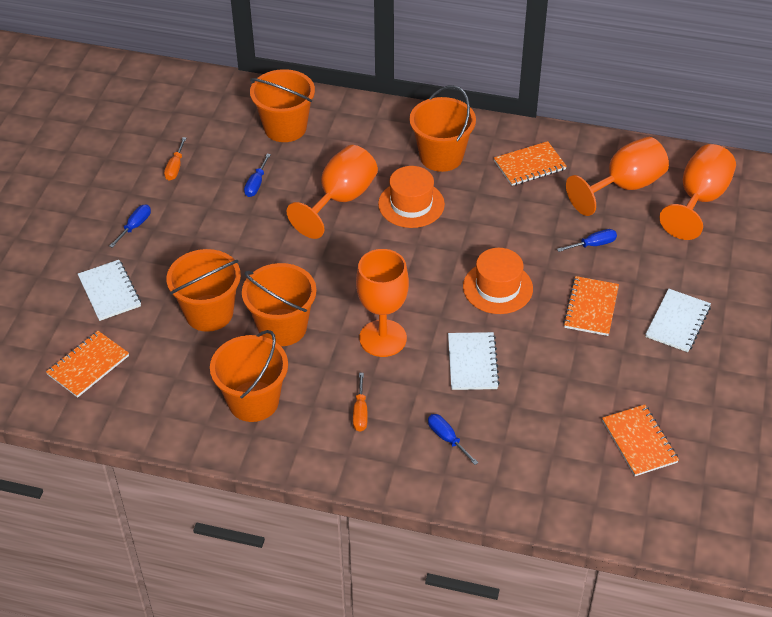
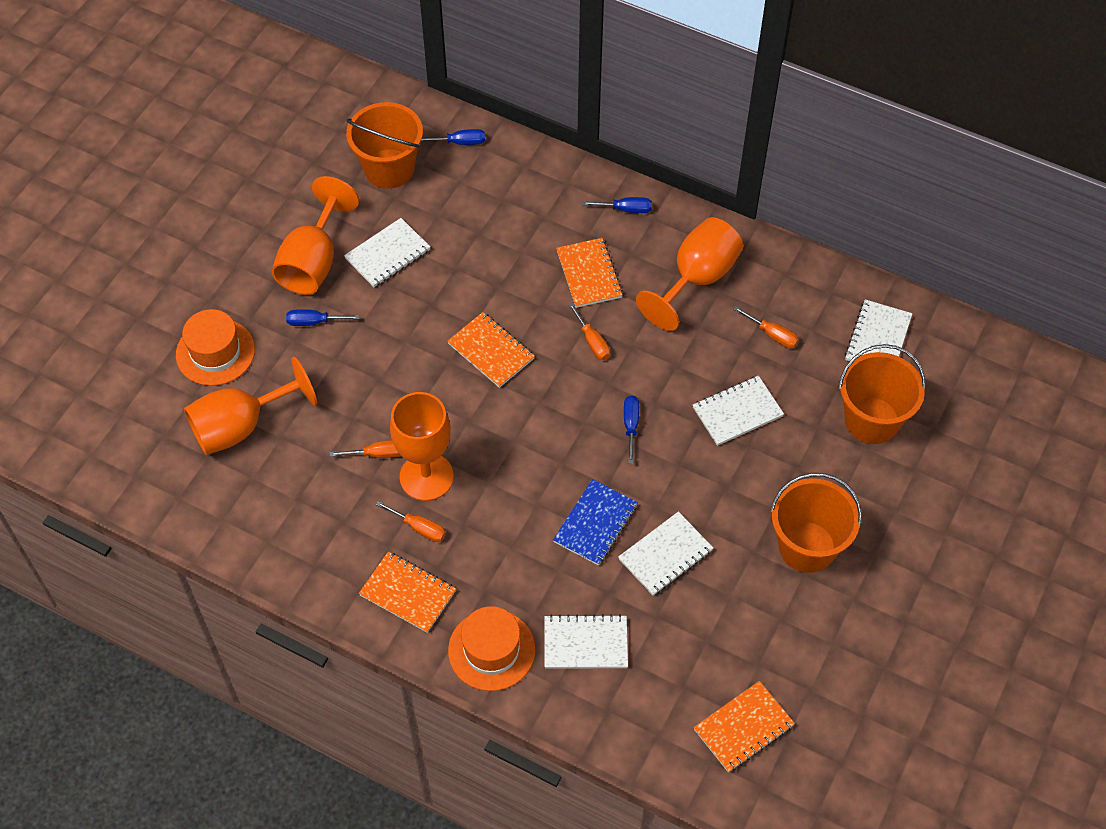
blue notebook: none = 0 -> [553,479,638,566] = 1
orange bucket: [167,249,241,332] [210,330,288,422] [242,263,317,346] [250,69,315,142] [409,85,476,172] = 5 -> [346,102,423,189] [770,473,862,573] [838,344,926,444] = 3
orange screwdriver: [164,137,186,181] [353,373,368,431] = 2 -> [329,440,401,458] [375,501,446,542] [568,303,610,360] [733,306,799,348] = 4
white notebook: [78,260,141,321] [448,332,500,390] [646,289,711,352] = 3 -> [344,218,430,287] [544,614,628,669] [618,511,713,596] [693,376,784,446] [845,299,912,361] = 5

